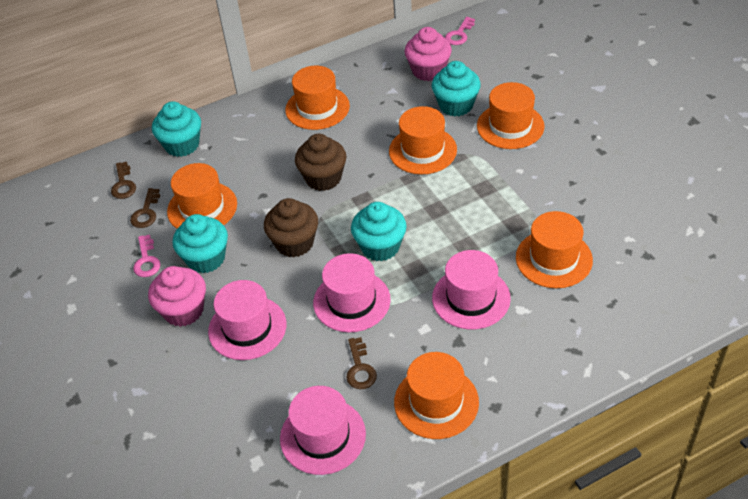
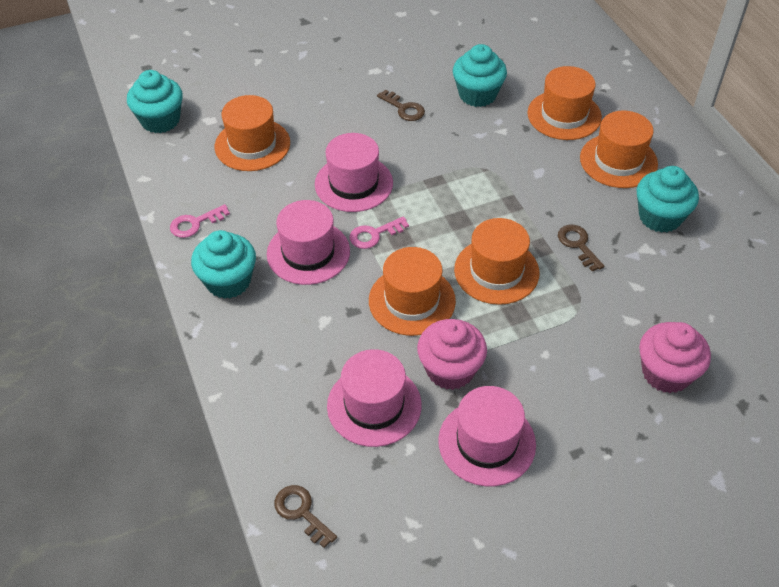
brown cupcake: [264,198,318,258] [295,134,347,191] = 2 -> none = 0
orange hat: [167,163,237,229] [285,66,350,130] [389,106,457,174] [394,352,479,439] [477,82,545,149] [516,211,593,288] = 6 -> [215,95,290,171] [369,247,456,336] [454,218,539,305] [528,66,602,140] [580,111,658,188] = 5

